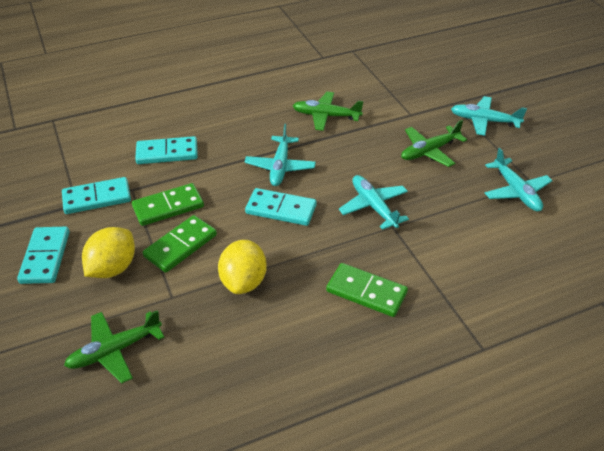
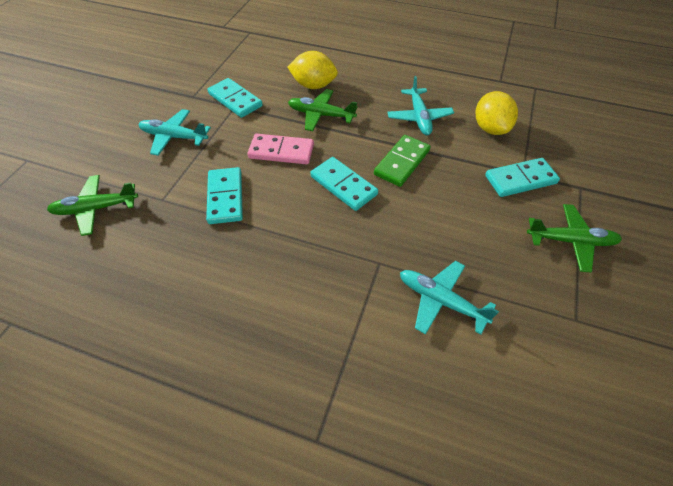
green domino: [132,183,204,226] [143,215,217,273] [326,263,408,317] = 3 -> [374,135,431,187] = 1
pink domino: none = 0 -> [247,134,314,164] = 1
turquoise plane: [245,124,316,186] [339,175,409,230] [451,96,527,136] [485,148,553,211] = 4 -> [139,109,211,156] [387,76,454,135] [400,261,499,335] = 3

